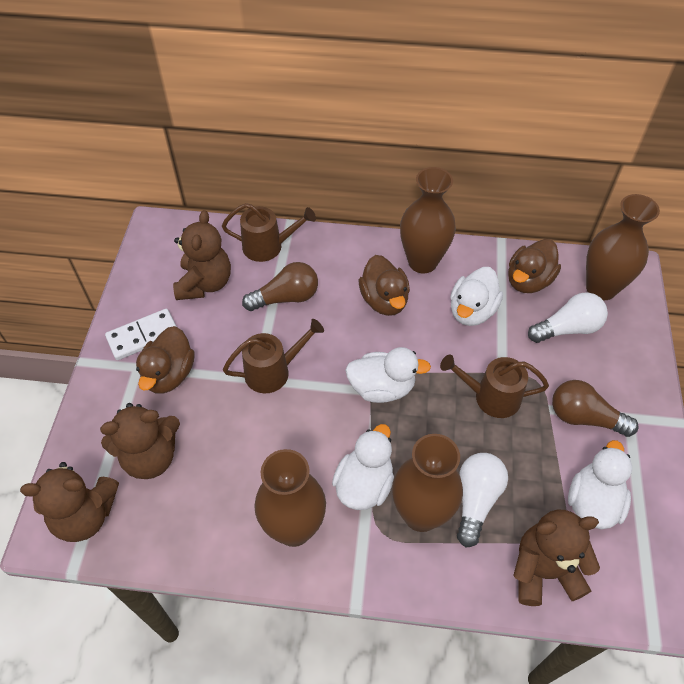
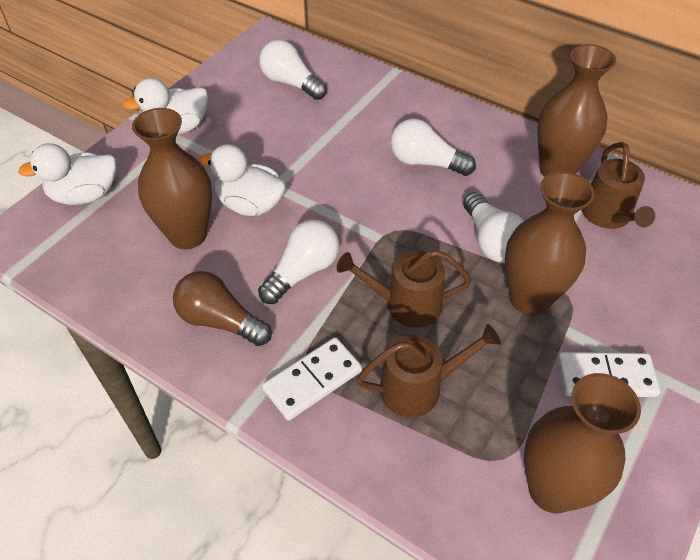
brown duck: [136,326,195,394] [359,255,410,316] [508,239,561,293] = 3 -> none = 0
brown light bulb: [242,262,318,311] [552,380,639,437] = 2 -> [173,271,272,346] = 1
brown teddy bear: [20,462,119,542] [100,403,180,479] [173,210,231,300] [513,510,600,606] = 4 -> none = 0
white domino: [105,309,177,360] = 1 -> [262,337,362,421] [558,352,661,397] = 2
white duck: [332,424,394,510] [345,347,431,403] [450,267,503,326] [568,440,632,529] = 4 -> [18,143,116,205] [123,78,208,135] [199,144,286,216] = 3
white light bulb: [457,453,508,548] [528,292,608,343] = 2 -> [258,219,339,304] [259,40,327,100] [391,118,476,176] [463,192,524,262] = 4

